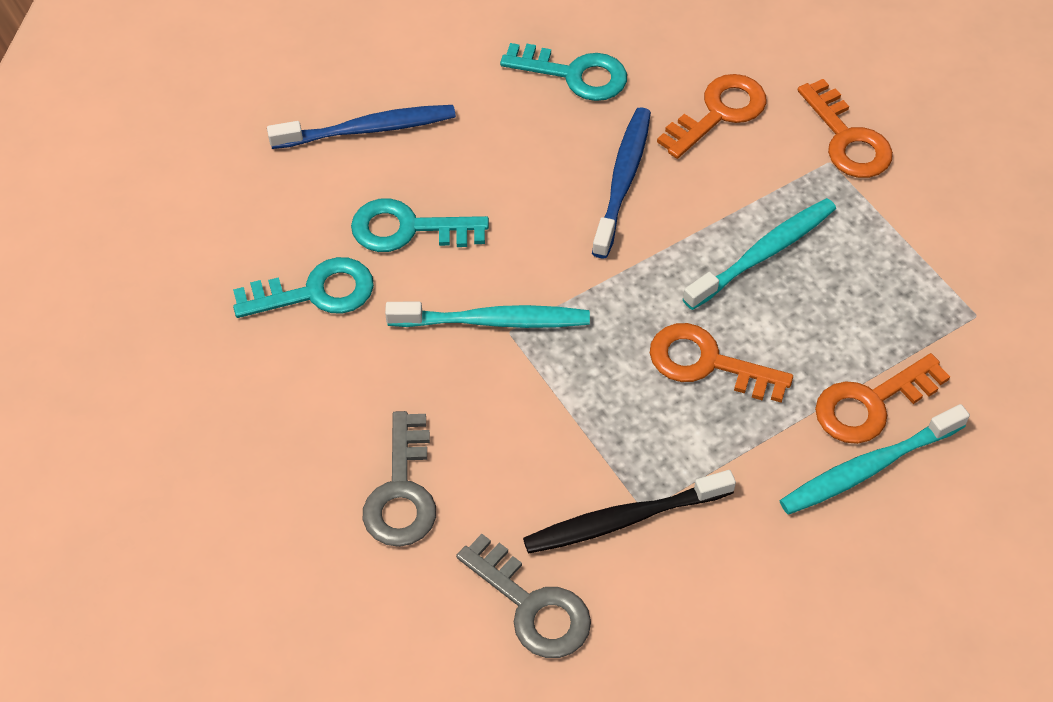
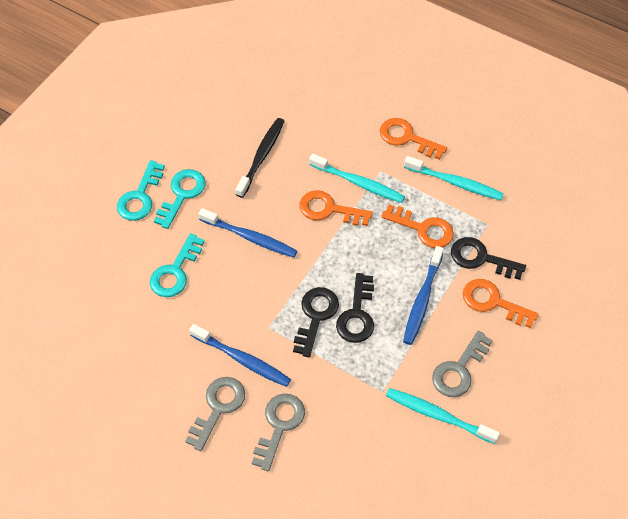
black key: none = 0 -> [293,287,339,357] [336,273,374,343] [451,237,526,280] = 3
blue toothbrush: [267,105,456,149] [592,107,651,258] = 2 -> [189,324,291,387] [198,208,297,258] [403,246,444,345] = 3
grey key: [363,411,436,547] [456,534,591,658] = 2 -> [185,377,245,451] [252,393,305,471] [432,331,493,397] = 3

